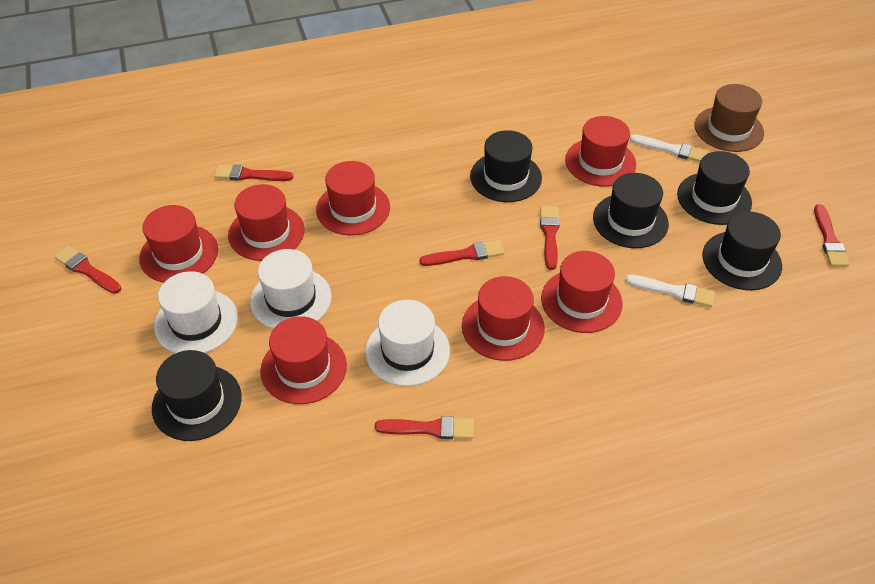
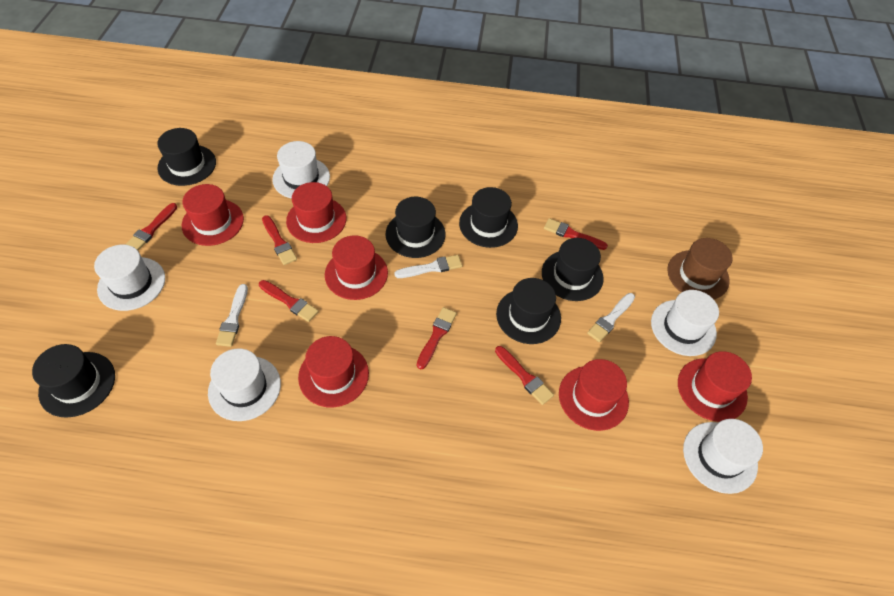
black hat: [152,350,242,441] [470,130,542,202] [593,173,669,248] [677,151,752,225] [702,212,782,290] = 5 -> [32,344,115,418] [157,128,216,186] [386,197,446,258] [459,187,518,248] [496,278,561,344] [542,238,604,301] = 6
red hat: [139,205,218,283] [228,184,305,261] [260,316,347,404] [316,161,390,235] [462,276,545,361] [541,251,623,333] [565,116,636,187] = 7 -> [182,184,244,246] [286,182,346,243] [298,336,369,407] [325,235,388,300] [559,359,629,431] [678,351,752,422] = 6
white brush: [625,275,715,307] [630,134,707,162] = 2 -> [216,284,248,347] [394,255,462,278] [587,293,635,342] = 3
white hat: [154,271,238,354] [250,249,332,329] [365,300,450,386] = 3 -> [94,245,165,311] [208,348,281,421] [272,141,330,199] [651,290,719,356] [683,419,763,494] = 5

